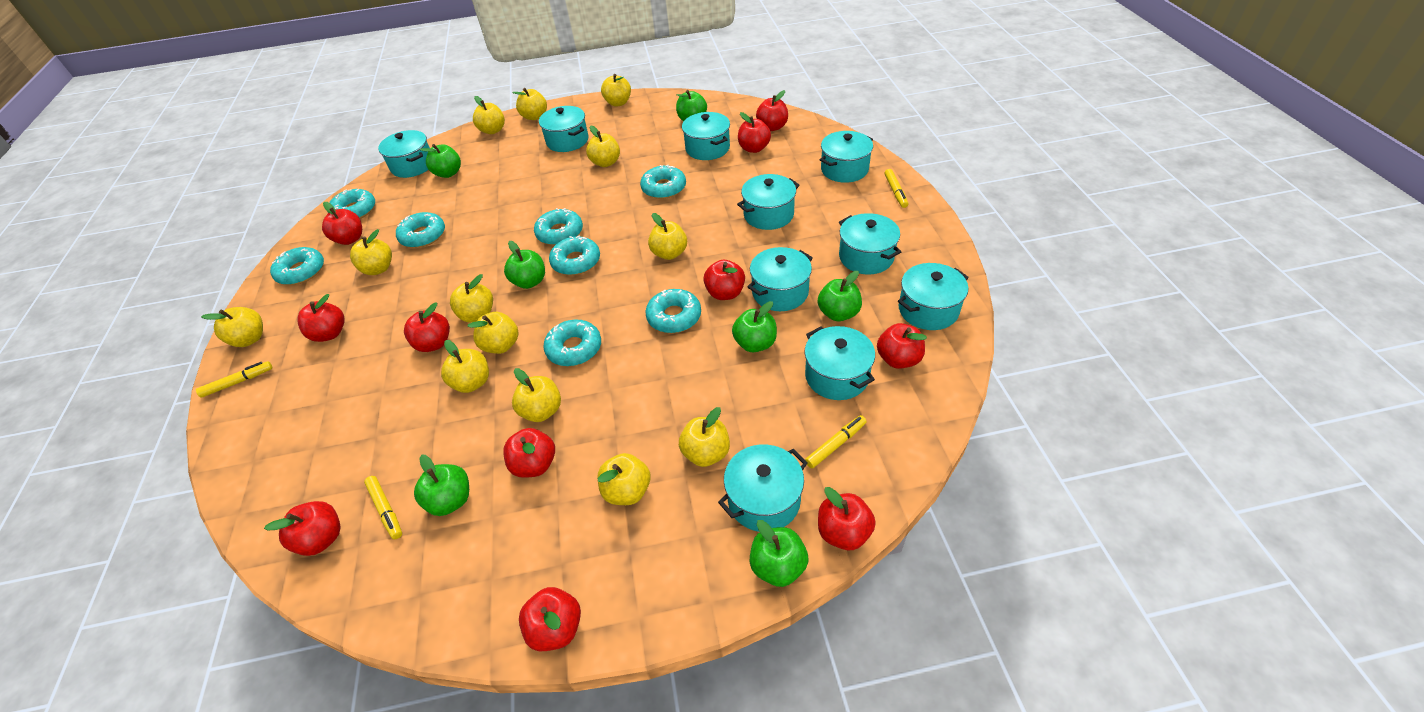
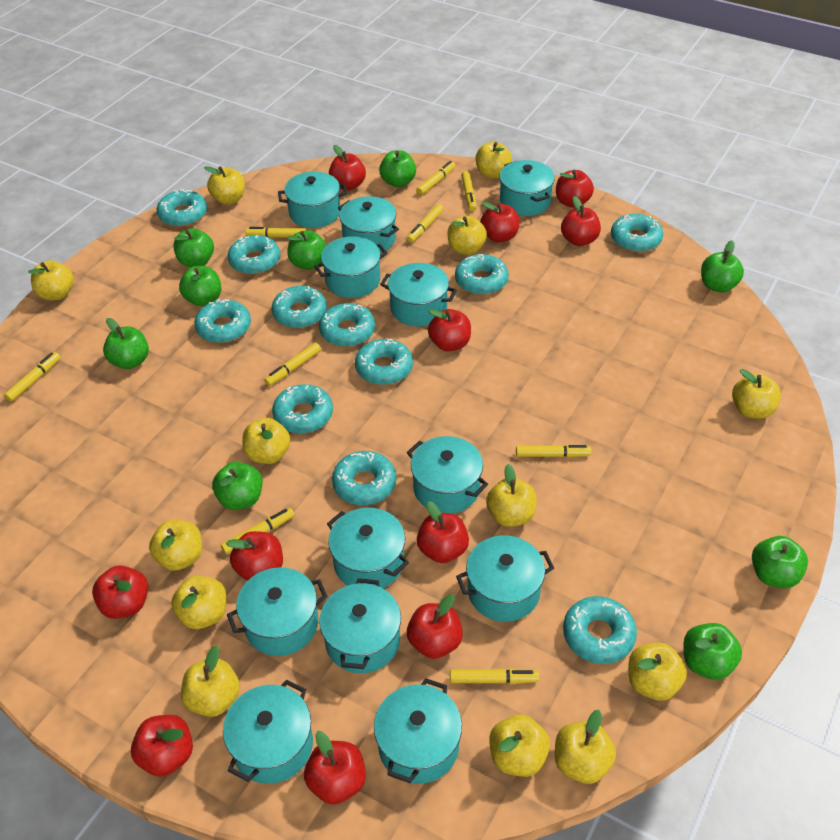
green apple: [414,454,469,516] [420,144,461,178] [504,241,545,289] [676,90,707,121] [732,301,777,352] [750,520,809,587] [818,271,862,321] = 7 -> [103,318,149,369] [173,228,214,267] [179,266,221,306] [212,462,262,510] [287,230,327,270] [379,150,416,187] [683,623,742,680] [701,240,744,293] [752,536,808,588] = 9
turquoise donut: [270,247,324,285] [328,189,375,219] [396,212,445,248] [534,208,583,245] [543,320,601,366] [549,236,600,275] [640,165,686,199] [646,289,701,333] = 8 -> [157,189,207,227] [194,299,251,343] [228,235,280,274] [272,286,327,328] [272,384,333,434] [319,303,375,347] [332,451,396,505] [355,339,413,385] [455,254,509,295] [563,596,637,664] [611,214,663,252] = 11
turquoise pot: [378,130,430,178] [539,106,589,152] [682,112,730,160] [718,444,808,532] [737,174,800,230] [747,247,813,311] [804,326,875,400] [820,131,873,183] [839,213,901,274] [898,263,969,330] = 10 -> [223,679,313,784] [227,567,328,656] [278,172,347,228] [314,236,388,298] [319,578,401,673] [327,508,409,588] [338,196,399,253] [374,678,462,784] [380,263,457,326] [407,436,488,514] [456,535,554,622] [499,160,555,216] = 12
yellow marker: [196,361,272,398] [364,476,402,539] [805,415,867,468] [884,169,908,208] = 4 -> [4,352,61,402] [221,508,294,554] [245,227,306,237] [264,343,321,386] [407,204,443,243] [416,161,456,195] [450,668,539,684] [461,171,476,211] [516,445,591,457] = 9

